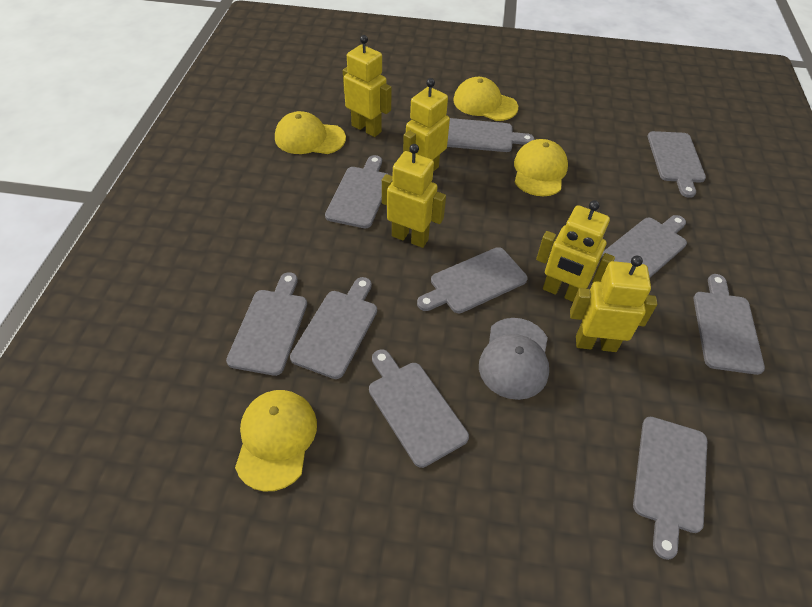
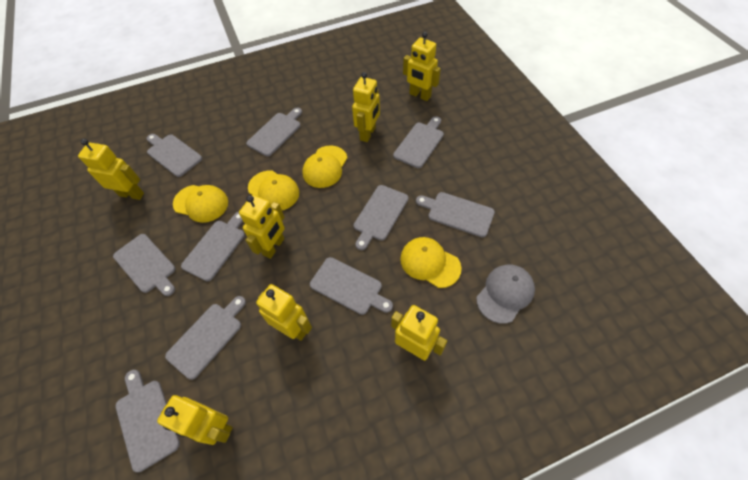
yellow robot: [343,35,392,137] [382,144,446,248] [403,78,450,172] [536,200,615,302] [570,256,657,352] = 5 -> [78,139,144,200] [157,395,233,445] [239,195,285,259] [256,284,312,341] [352,72,380,142] [391,305,447,361] [403,32,441,101] = 7

